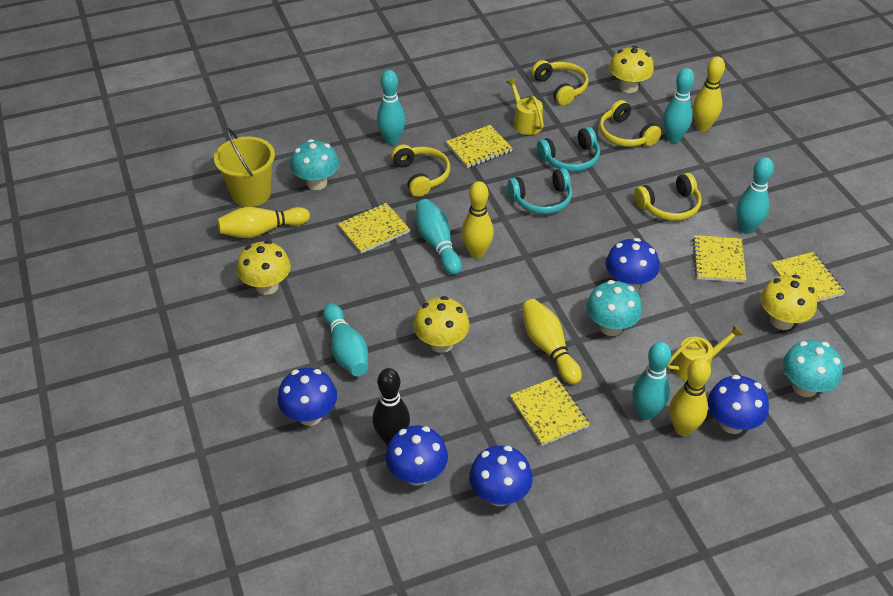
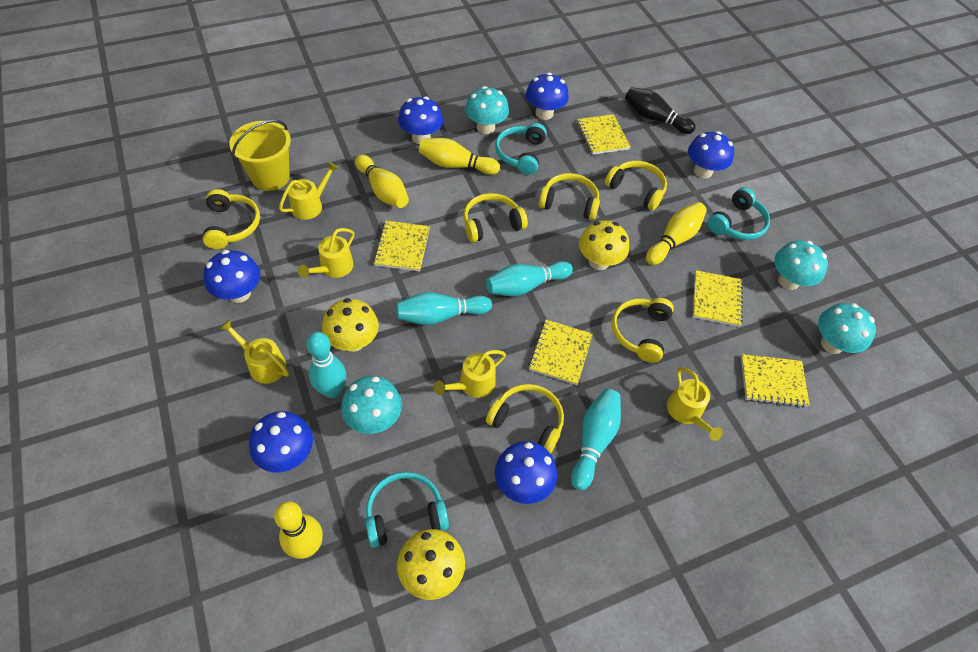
blue mushroom: [277,368,337,426] [386,425,448,486] [469,446,533,507] [606,238,659,291] [708,375,769,434] = 5 -> [204,250,260,303] [249,411,313,473] [398,96,443,144] [495,441,557,504] [526,73,569,120] [688,131,734,178] = 6
turquoise bowling pin: [323,304,368,376] [377,70,406,145] [416,199,462,275] [632,342,671,420] [663,68,694,143] [736,157,774,234] = 6 -> [307,332,346,398] [396,292,492,325] [486,261,573,296] [571,389,621,490] = 4
turquoise headphones: [508,168,572,214] [537,127,600,172] = 2 -> [365,472,449,548] [495,123,547,175] [707,187,770,240] = 3
turquoise mushroom: [290,139,339,190] [586,280,642,336] [782,340,843,397] = 3 -> [341,376,402,434] [465,86,509,134] [774,241,828,290] [818,303,876,354] = 4
yellow bowling pin: [218,207,310,238] [461,181,494,259] [522,299,582,385] [670,358,711,436] [693,57,725,131] = 5 -> [274,501,323,559] [355,155,409,208] [419,138,500,175] [646,202,707,265] = 4
yellow headphones: [391,144,450,197] [531,60,589,105] [599,100,662,147] [634,173,702,221] = 4 -> [203,189,260,249] [463,193,528,242] [486,384,564,454] [539,173,600,220] [605,161,667,210] [612,298,674,363] = 6
yellow mushroom: [237,241,291,295] [413,296,470,353] [609,46,654,93] [760,275,817,330] = 4 -> [322,298,379,352] [397,529,465,600] [579,220,629,270] = 3
yellow watering can: [507,78,544,135] [666,325,743,382] = 2 -> [219,319,289,384] [279,161,338,220] [298,228,354,278] [434,350,506,398] [667,367,723,441] = 5

